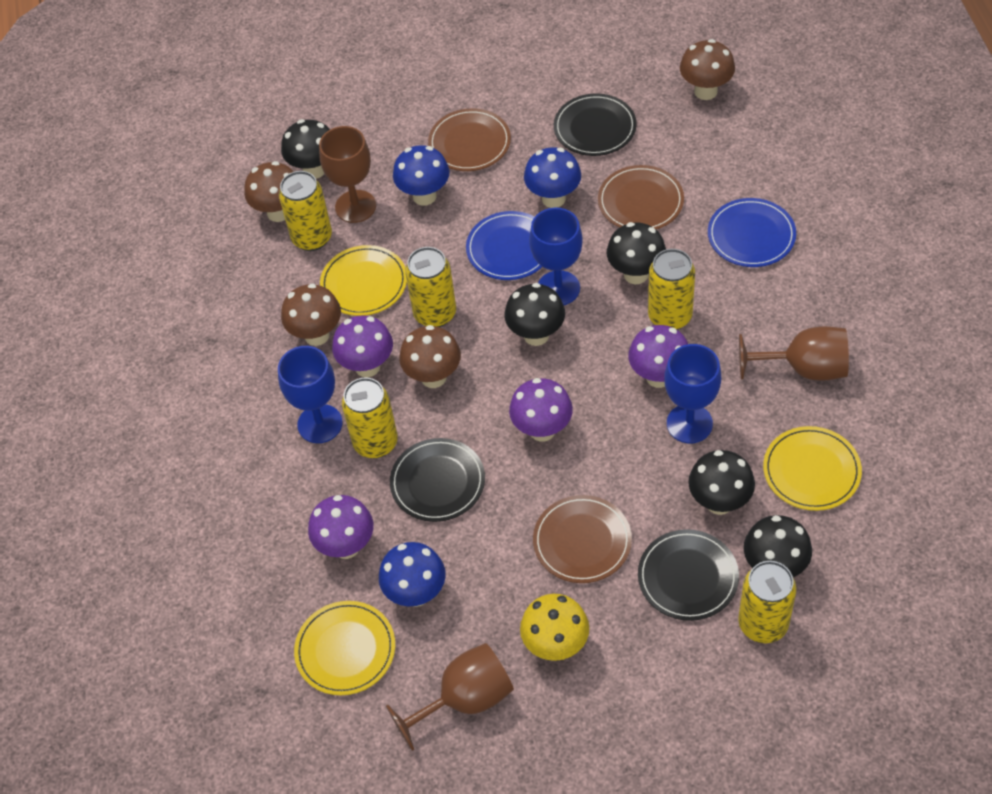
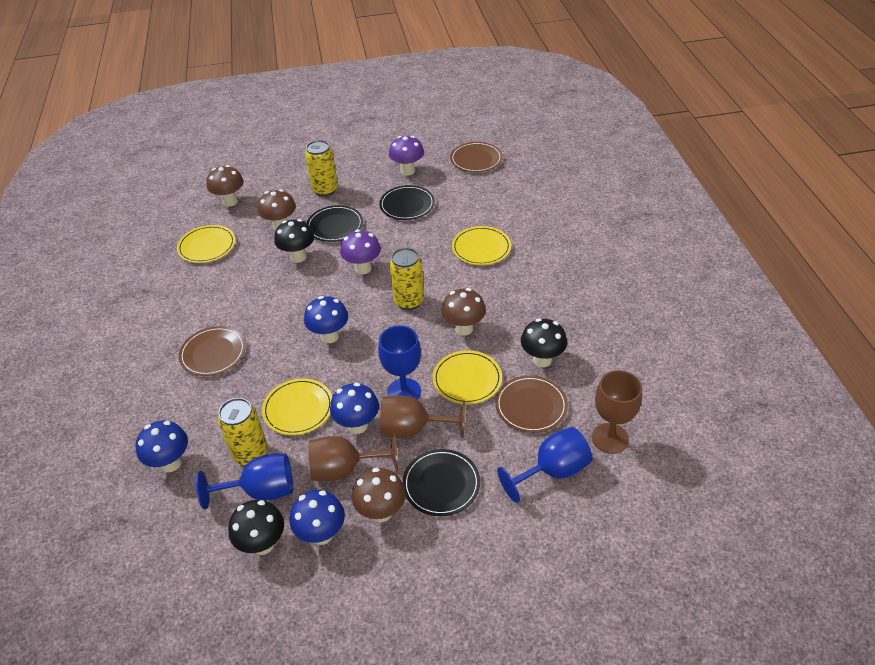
black mushroom: [281,119,330,179] [504,283,565,346] [607,222,666,284] [688,450,755,515] [744,515,812,577] = 5 -> [228,499,284,555] [274,219,314,263] [521,318,567,367] = 3
blue mushroom: [379,542,446,607] [393,145,449,206] [524,147,581,208] = 3 -> [136,421,188,472] [290,490,345,545] [304,296,348,343] [330,383,379,434] = 4
blue plate: [466,211,542,280] [708,198,796,267] = 2 -> none = 0
purple mushroom: [308,495,374,559] [332,315,393,377] [509,378,573,442] [628,325,688,388] = 4 -> [340,230,381,274] [389,136,424,176] = 2
yellow can: [279,171,332,251] [342,377,398,458] [405,247,456,327] [648,249,695,330] [738,561,796,643] = 5 -> [218,398,268,465] [305,140,338,197] [390,248,424,310] = 3
yellow mushroom: [520,594,589,661] = 1 -> none = 0
yellow plate: [294,601,395,695] [320,245,407,316] [763,426,862,511] = 3 -> [177,225,235,263] [262,378,332,435] [433,350,502,404] [452,226,511,265] = 4

